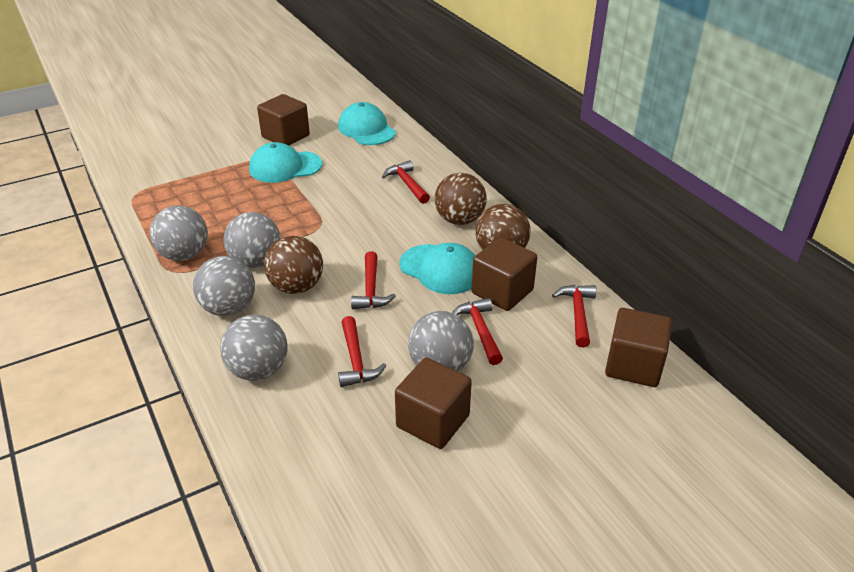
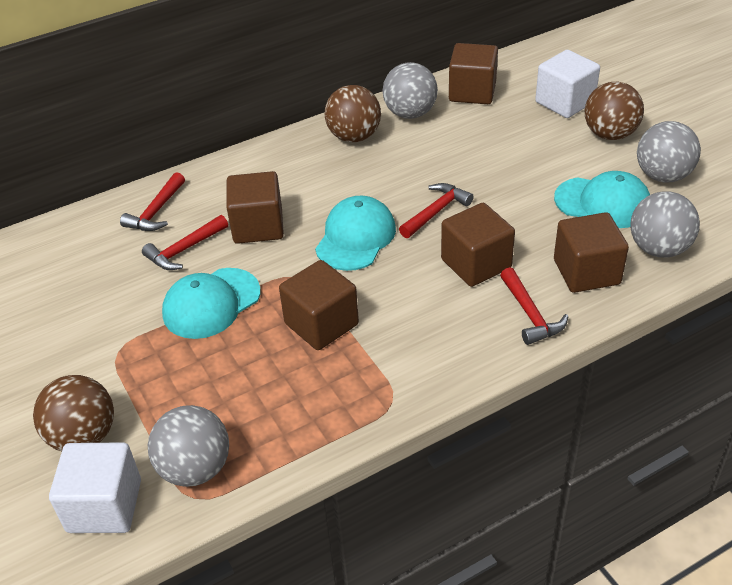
brown cube: [257,94,310,145] [395,358,472,449] [472,237,537,311] [605,308,672,387] = 4 -> [226,171,284,244] [279,260,359,350] [441,203,515,287] [449,43,498,104] [554,212,629,293] = 5
grey ball: [150,206,208,261] [193,256,255,316] [220,314,288,381] [224,212,281,268] [408,311,474,372] = 5 -> [148,405,229,487] [382,62,438,119] [630,191,700,258] [637,121,701,182] = 4
red hammer: [338,316,387,387] [351,251,396,309] [382,160,430,204] [452,298,503,365] [552,285,597,347] = 5 -> [120,172,185,231] [142,215,228,270] [399,183,474,238] [500,267,569,345] = 4
white cube: none = 0 -> [49,442,141,533] [535,50,600,118] = 2

